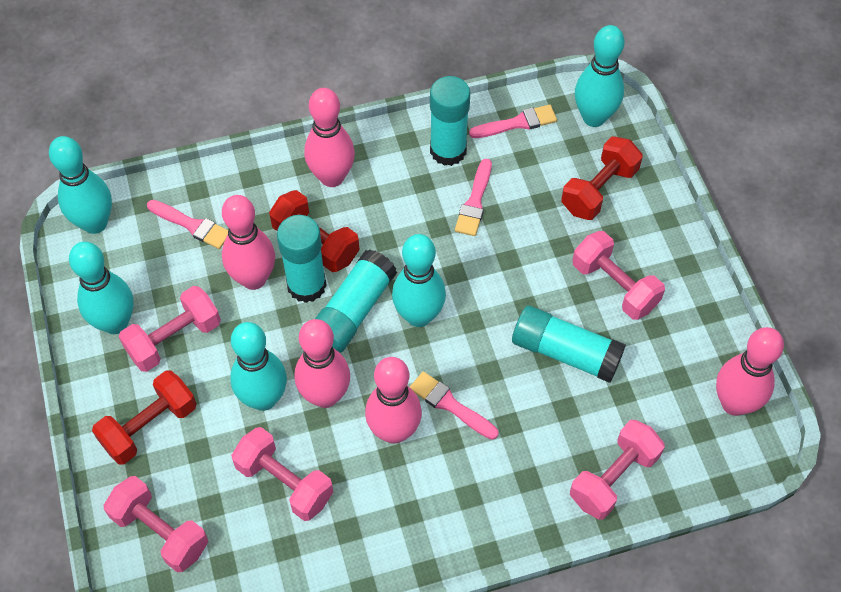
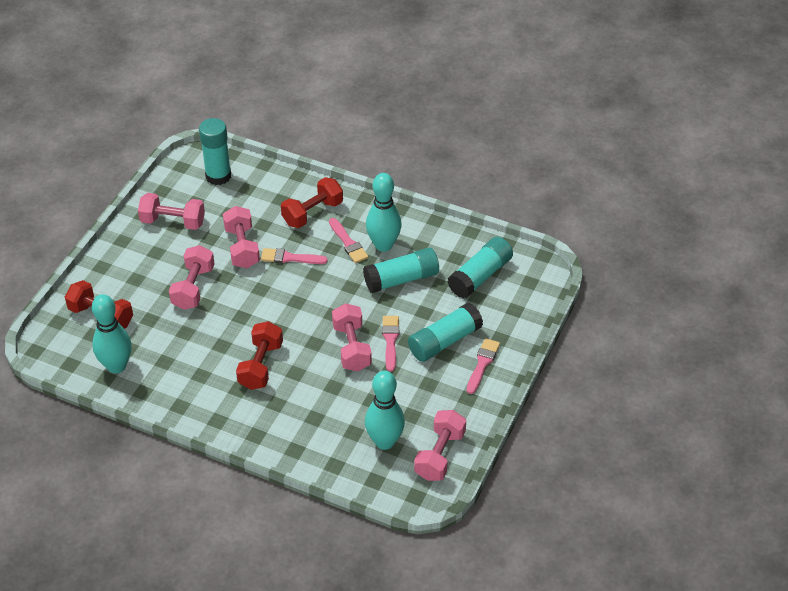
pink bowling pin: [222,195,275,290] [295,319,350,408] [304,88,355,187] [365,357,422,444] [716,327,784,416] = 5 -> none = 0
turquoise bowling pin: [49,136,112,234] [69,242,133,334] [230,322,287,411] [392,234,446,327] [575,25,625,127] = 5 -> [92,294,132,374] [365,371,405,450] [366,173,402,252] = 3

